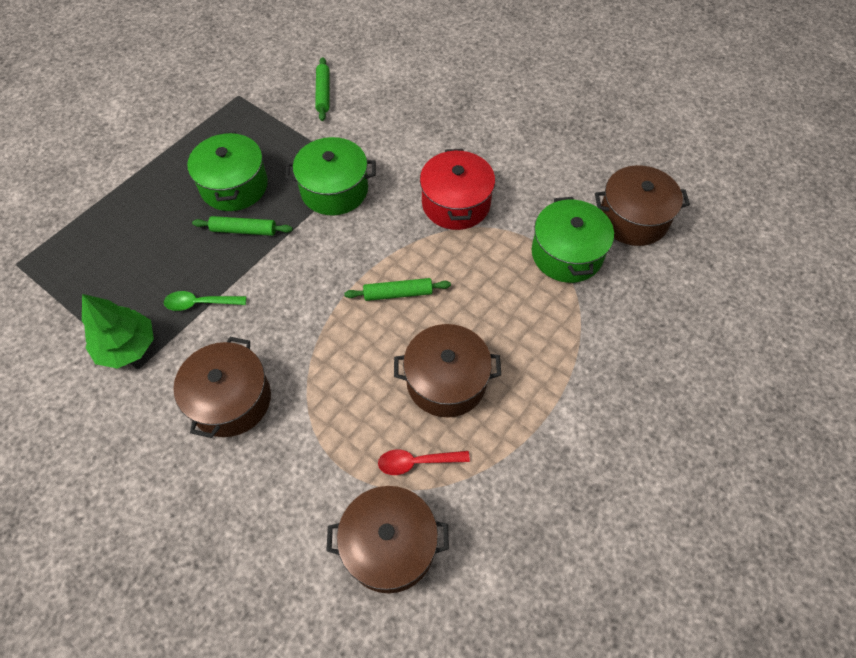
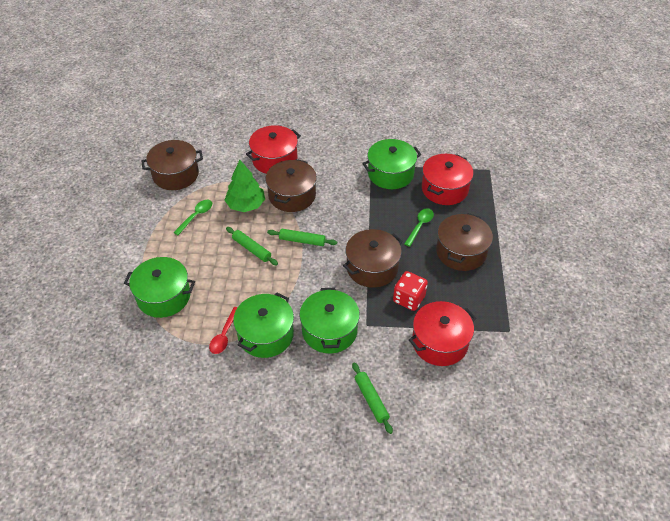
green pot: [187,132,268,211] [285,137,376,216] [532,197,614,283] = 3 -> [124,257,195,318] [233,293,294,358] [299,287,360,354] [362,139,422,189] = 4
green spoon: [164,291,246,311] = 1 -> [173,200,212,235] [404,208,434,247] = 2
red dice: none = 0 -> [393,271,428,311] = 1
red pot: [420,149,495,230] = 1 -> [246,125,301,174] [409,301,476,366] [422,154,473,205] = 3

